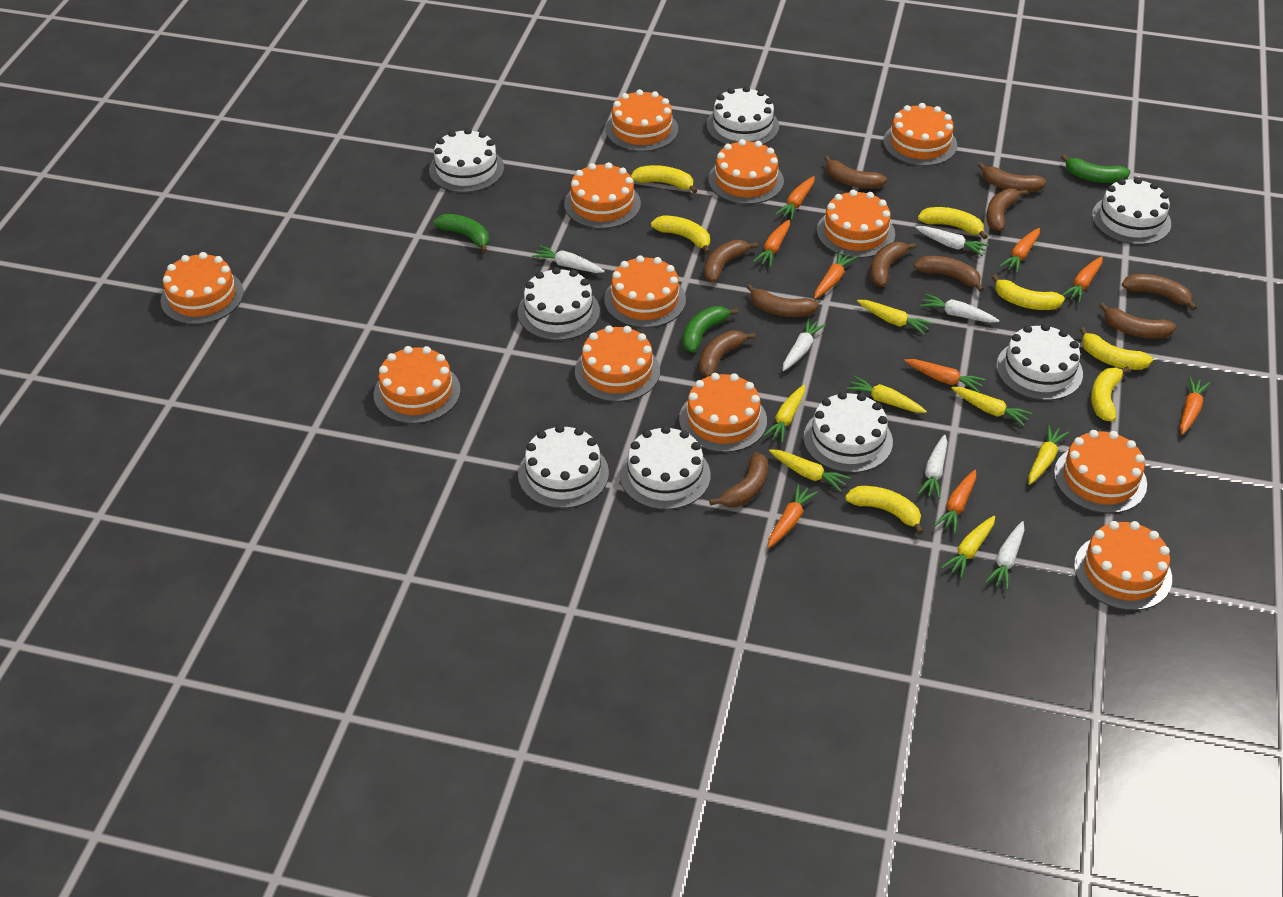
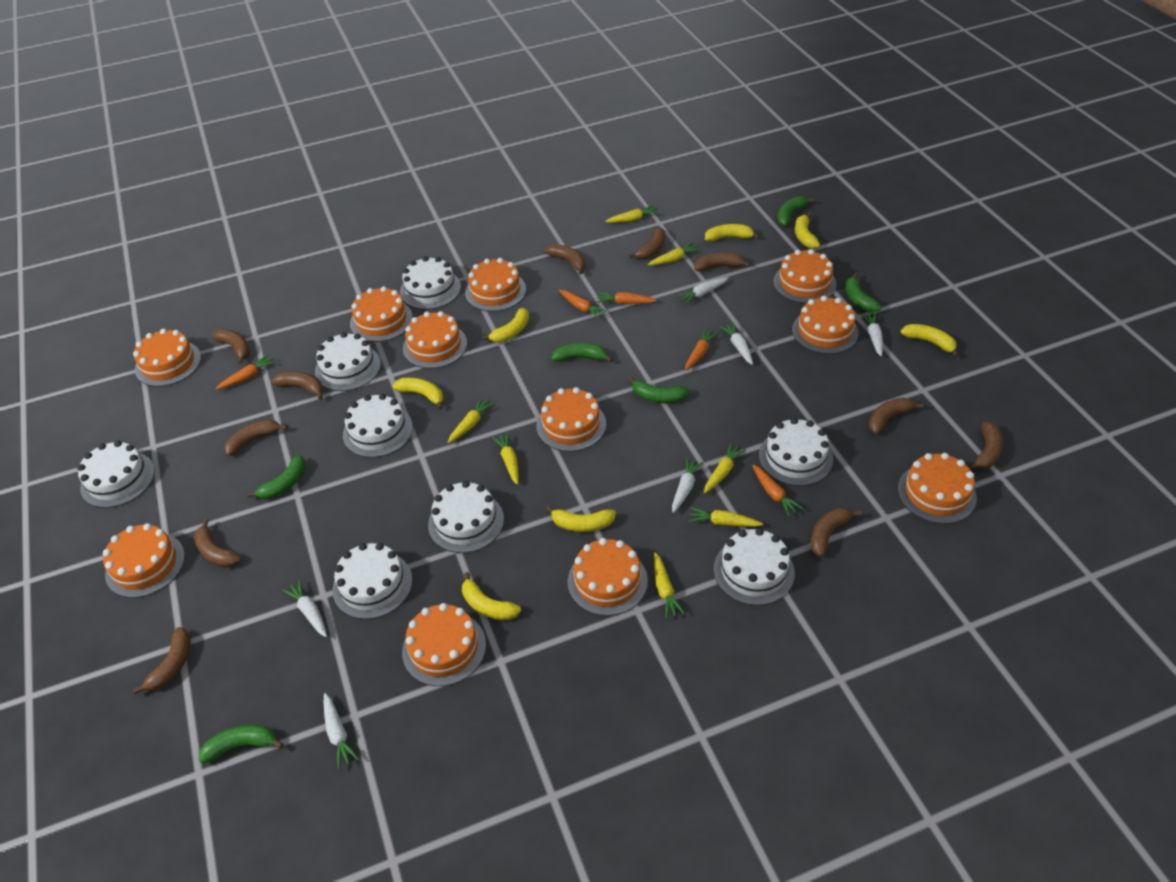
green banana: [433,214,489,253] [683,306,738,352] [1061,154,1131,183] = 3 -> [198,724,284,764] [247,455,306,499] [552,343,613,363] [628,377,690,403] [777,196,814,226] [845,273,882,312] = 6
orange cake: [160,252,244,325] [374,346,461,424] [564,162,641,229] [575,325,660,402] [604,255,686,328] [606,89,678,152] [679,373,767,453] [708,139,784,204] [817,190,895,258] [883,103,957,166] [1054,430,1147,514] [1074,521,1172,611] = 12 -> [103,523,185,598] [133,329,201,387] [350,286,413,342] [402,603,486,686] [403,311,467,369] [465,258,526,312] [536,387,606,452] [568,538,648,616] [773,249,837,303] [792,296,859,354] [898,453,977,524] = 11
orange carrot: [753,219,790,267] [768,484,818,548] [775,176,815,220] [814,251,857,299] [904,359,986,393] [934,470,976,533] [1000,228,1040,273] [1062,257,1103,303] [1180,377,1210,435] = 9 -> [216,354,276,390] [559,290,608,319] [597,292,657,304] [685,328,718,370] [752,465,803,517] = 5

